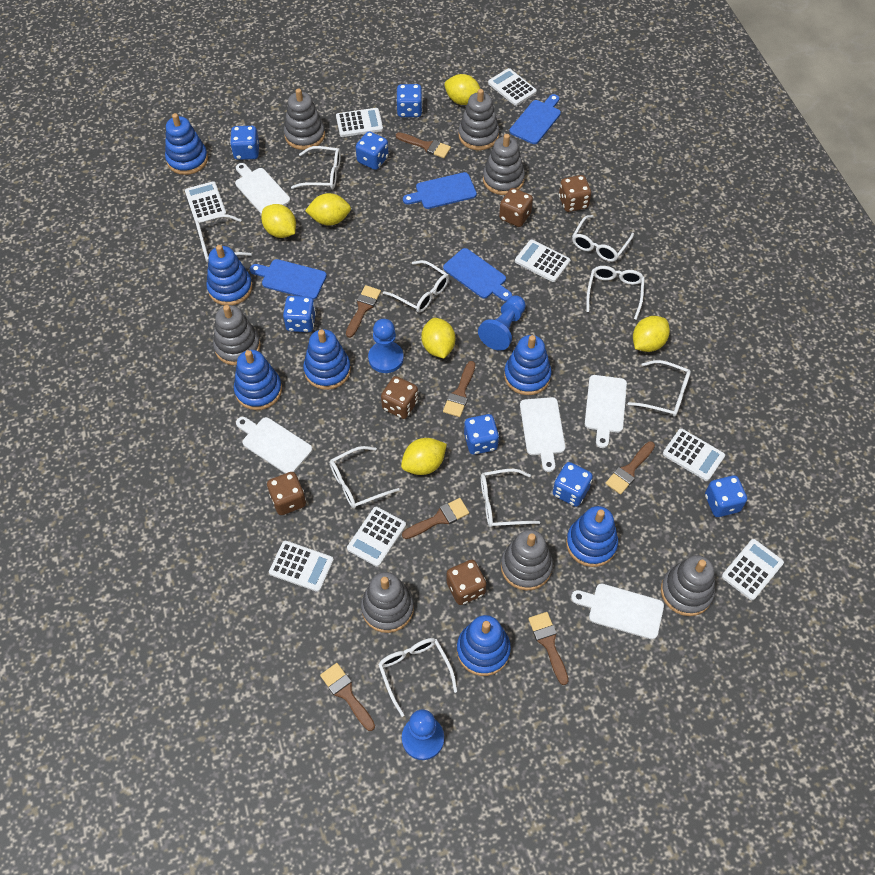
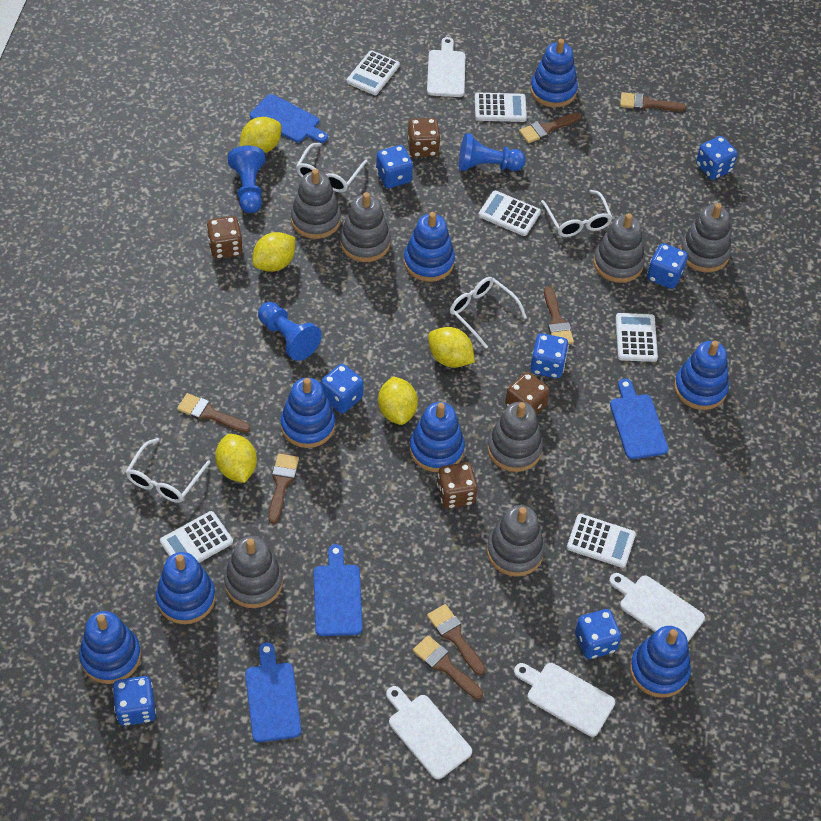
blue stacking toy: [165,113,208,175] [206,245,252,305] [234,350,282,410] [303,329,351,390] [457,615,511,676] [504,335,552,395] [566,506,618,567] = 7 -> [79,611,141,684] [156,552,215,624] [280,378,335,448] [404,212,455,282] [410,402,465,472] [530,39,578,107] [630,626,691,698] [674,341,729,410] = 8
brown dice: [267,472,306,515] [381,376,418,419] [446,560,486,605] [499,188,533,227] [559,175,591,212] = 5 -> [207,216,243,259] [408,118,441,157] [437,462,478,509] [505,372,550,415] = 4
white calculator: [185,181,226,223] [269,541,334,592] [336,108,383,137] [347,507,406,567] [488,68,537,106] [515,240,570,282] [663,428,725,481] [722,539,784,600] = 8 -> [160,511,233,563] [346,50,400,95] [475,93,527,122] [478,191,541,236] [567,514,636,568] [616,313,658,362] = 6
white cutting board: [235,163,290,214] [236,417,312,474] [520,397,565,472] [571,584,664,640] [585,375,627,448] = 5 -> [386,686,472,779] [427,37,466,97] [514,663,615,737] [609,573,705,642] = 4
white glasses: [196,214,252,263] [291,146,341,189] [330,446,400,509] [378,638,458,717] [383,260,449,313] [481,469,540,527] [572,215,634,262] [586,266,645,320] [627,360,691,417] = 9 -> [126,438,211,503] [296,143,367,192] [450,277,527,349] [541,190,613,237] = 4
yellow lemon: [261,204,296,238] [305,193,351,226] [401,438,447,475] [422,318,455,358] [444,74,480,105] [633,316,670,352] = 6 -> [215,434,257,483] [240,117,282,153] [253,232,295,272] [378,376,418,425] [428,327,475,368] = 5

